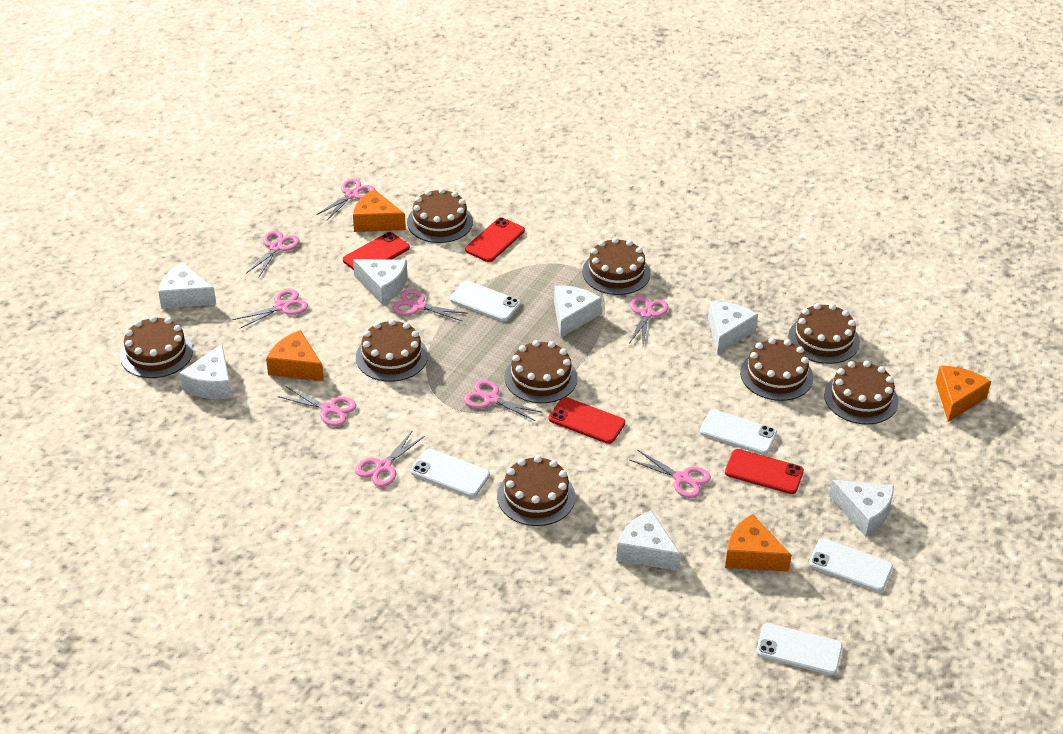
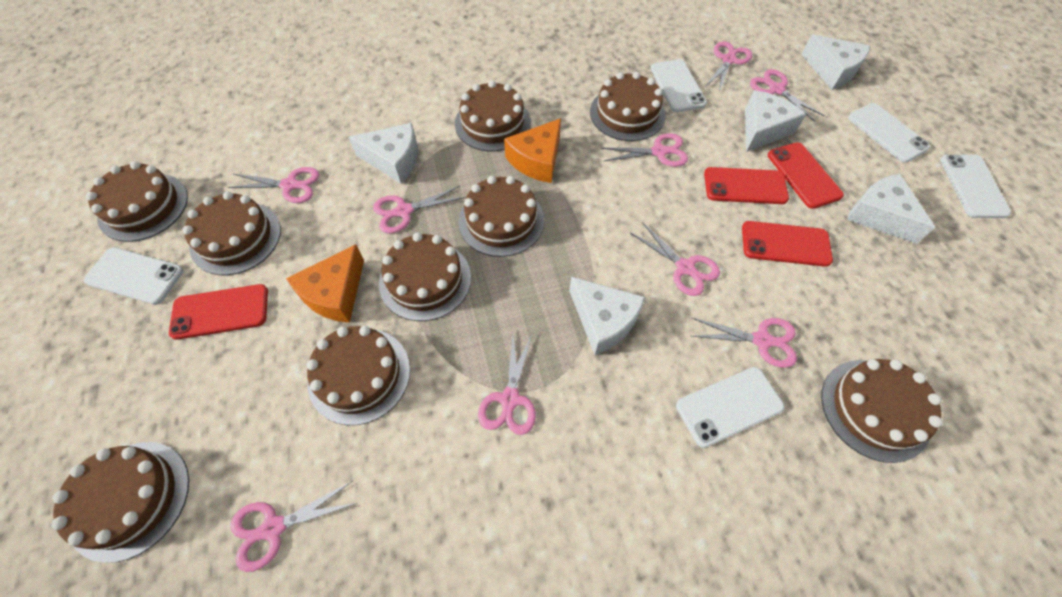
orange cheese: [266,330,324,381] [353,189,406,232] [725,514,791,572] [936,366,991,422] = 4 -> [286,244,364,323] [504,118,561,183] = 2
white cheese: [158,262,216,309] [179,344,232,399] [353,259,407,305] [554,285,602,338] [616,510,681,571] [708,301,758,354] [829,480,894,537] = 7 -> [349,123,418,184] [569,277,645,355] [745,90,806,152] [801,35,870,90] [847,174,935,244] = 5

